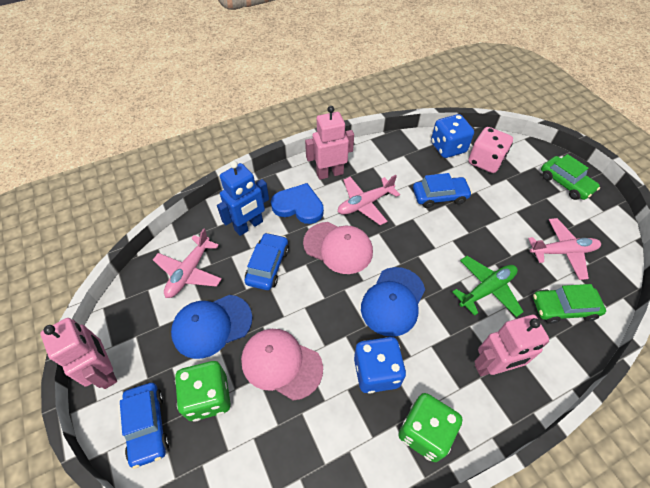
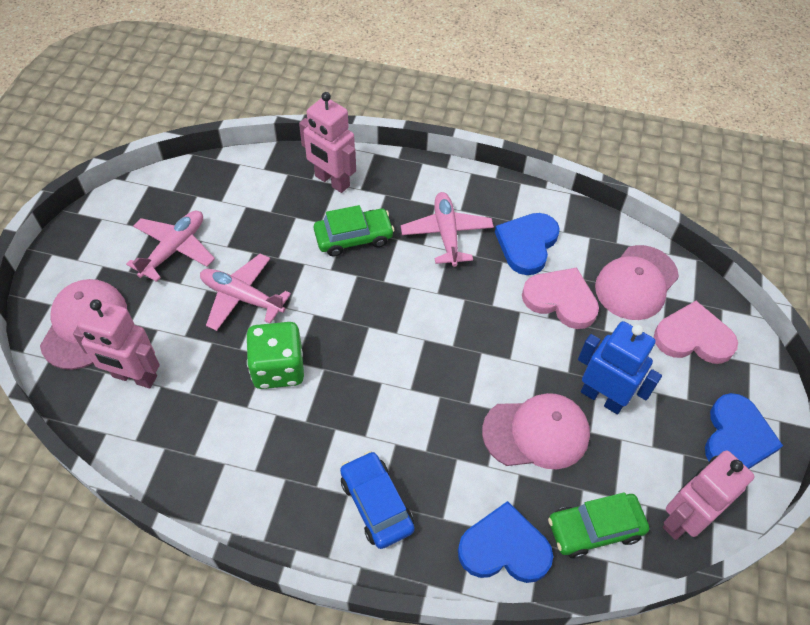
blue cap: [171,295,253,359] [361,267,425,337] = 2 -> none = 0
blue car: [120,383,169,469] [245,232,289,290] [413,173,472,208] = 3 -> [340,451,415,549] = 1
blue dice: [354,337,406,394] [431,114,474,158] = 2 -> none = 0
blue heart: [271,183,324,224] = 1 -> [458,501,553,583] [495,213,560,275] [705,393,783,469] = 3
green dice: [175,361,231,422] [398,393,462,462] = 2 -> [246,322,304,389] = 1
green plane: [452,256,524,317] = 1 -> none = 0
pink cap: [241,329,323,401] [303,222,373,274] = 2 -> [40,279,127,370] [482,393,590,469] [595,245,679,320] = 3
pink dice: [468,127,513,173] = 1 -> none = 0
pink heart: none = 0 -> [522,268,599,329] [654,301,738,364] = 2

